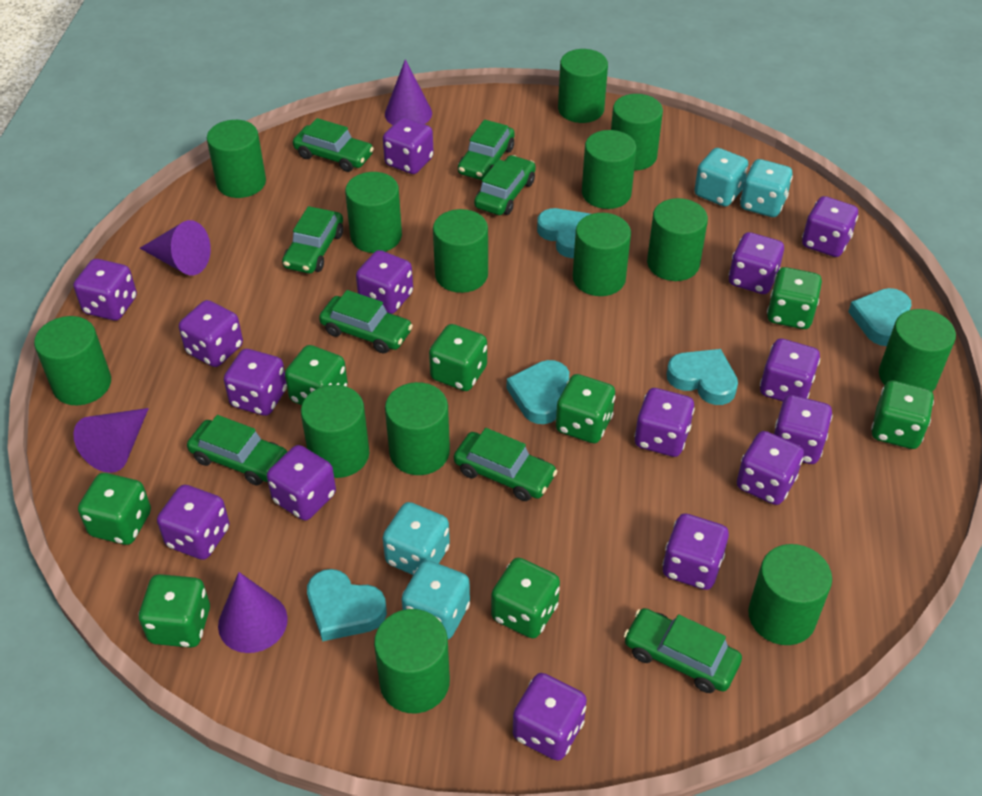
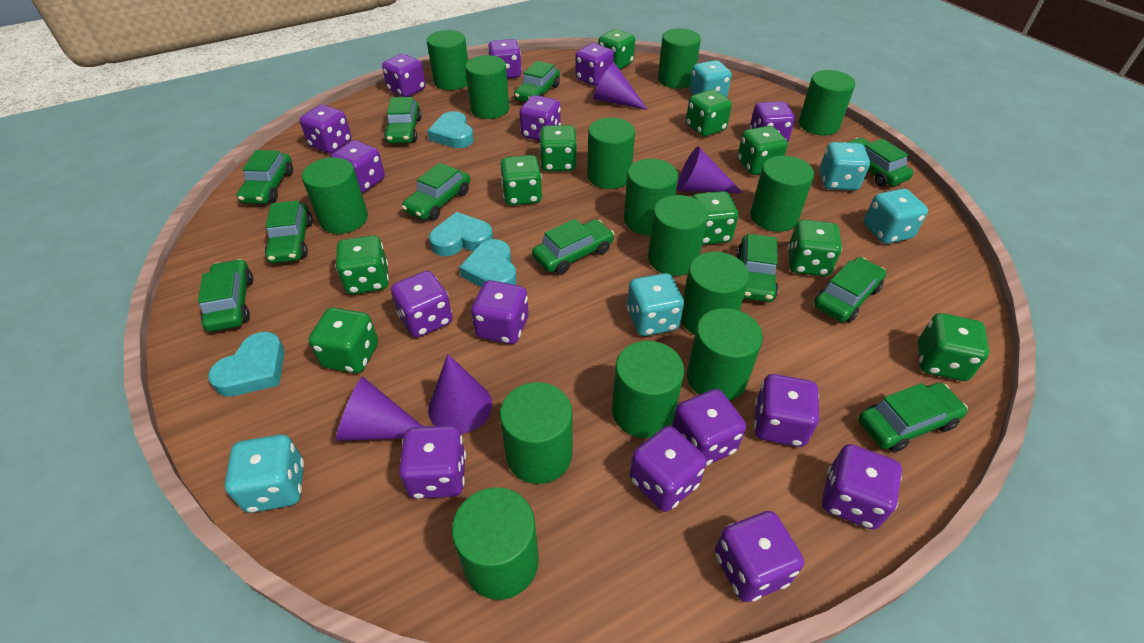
green car: [187,415,287,486] [282,206,343,274] [293,118,374,172] [319,290,413,354] [454,428,558,501] [458,120,515,180] [474,155,536,215] [624,608,742,693] = 8 -> [198,259,253,332] [237,150,293,204] [265,201,313,263] [384,97,422,144] [402,163,470,220] [514,61,560,102] [532,219,614,275] [736,234,779,302] [814,257,887,323] [845,138,913,187] [858,383,968,452] = 11
green dice: [78,473,151,545] [138,574,210,648] [285,345,348,405] [429,324,487,391] [491,558,560,638] [556,374,615,443] [767,267,822,329] [871,380,934,449] = 8 -> [309,307,378,373] [335,235,389,294] [500,155,542,206] [539,125,577,172] [598,29,635,70] [686,90,732,137] [692,191,738,245] [737,126,788,175] [788,220,842,277] [918,313,989,381] = 10
turquoise dice: [383,502,450,575] [402,560,470,639] [694,148,748,207] [740,159,793,217] = 4 -> [225,434,304,513] [627,273,684,336] [690,60,732,98] [820,142,870,191] [864,189,928,244] = 5
turquoise heart: [307,569,387,641] [507,360,569,424] [537,208,590,258] [667,349,738,405] [848,288,912,346] = 5 -> [208,332,285,397] [427,111,474,148] [429,212,493,256] [459,239,517,288] = 4

